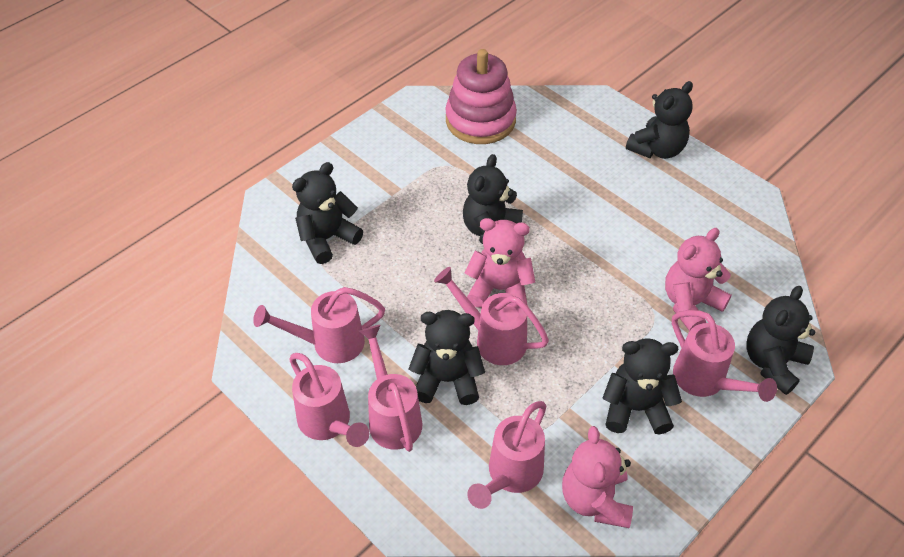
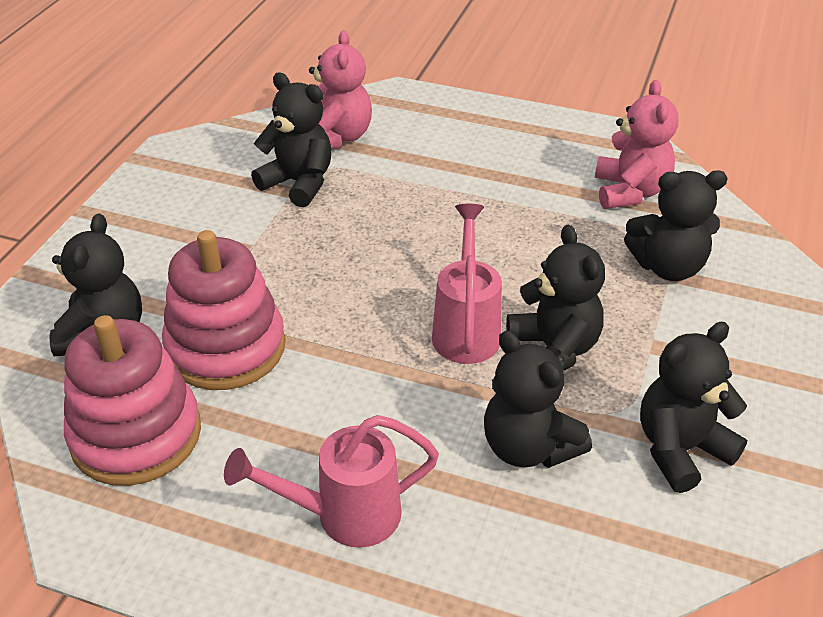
pink stacking toy: [445,49,517,144] = 1 -> [64,315,201,486] [162,230,285,390] = 2
pink teddy bear: [465,218,535,308] [562,426,633,528] [665,228,731,331] = 3 -> [309,30,372,149] [595,80,678,209] = 2
pink watering can: [253,287,385,363] [289,353,369,447] [359,325,422,452] [434,267,549,365] [467,401,546,509] [672,310,777,402] = 6 -> [224,415,439,548] [432,204,502,364] = 2

